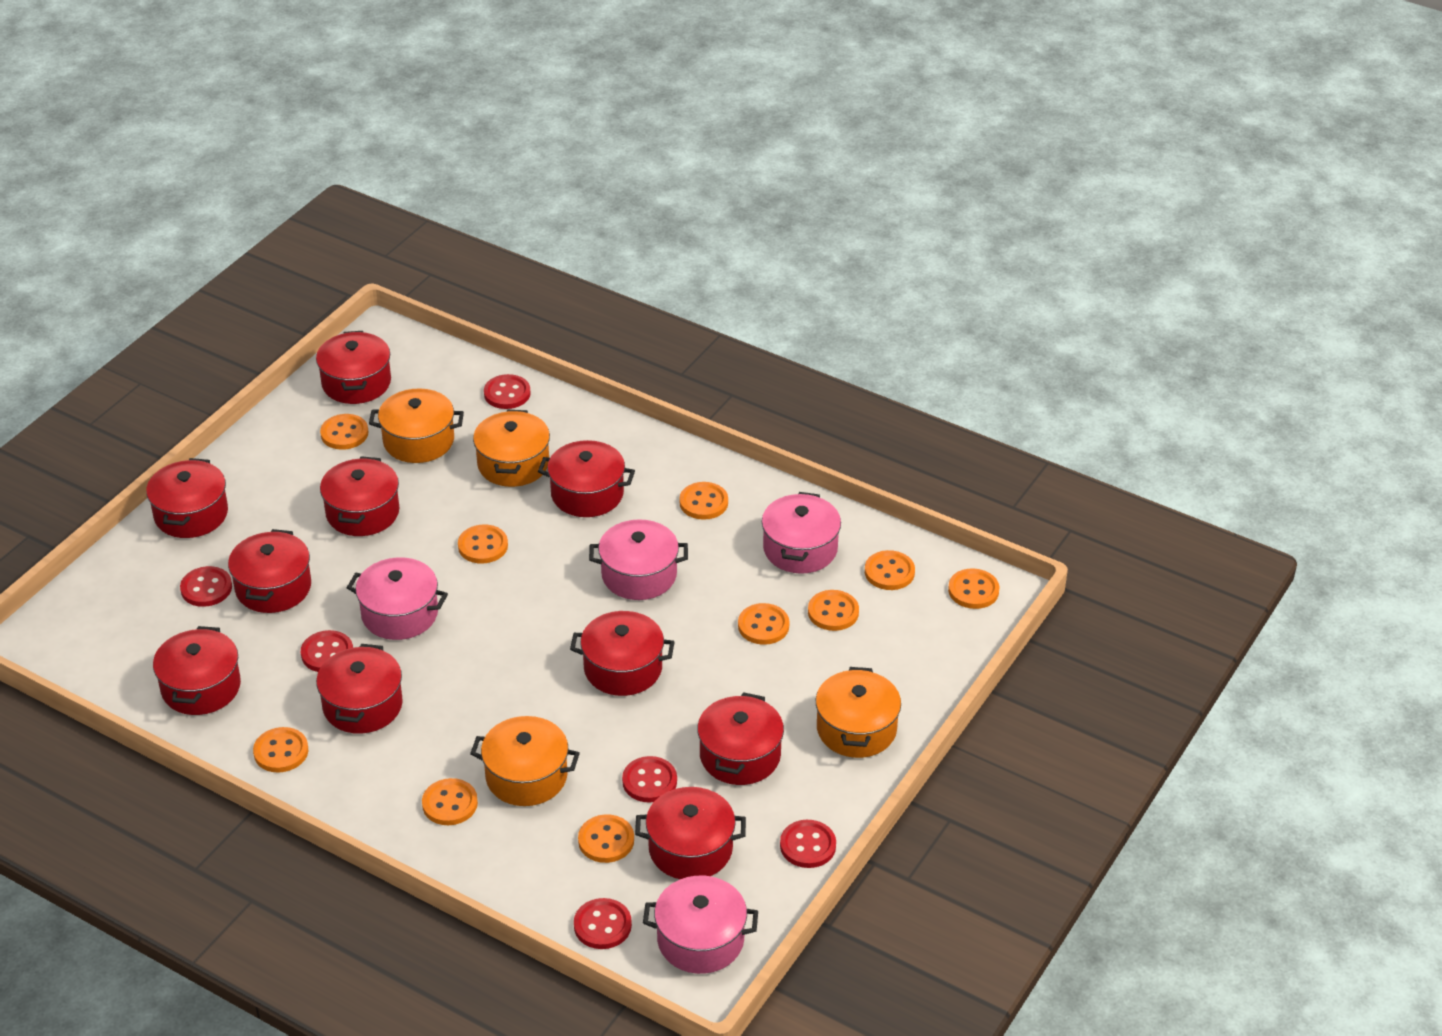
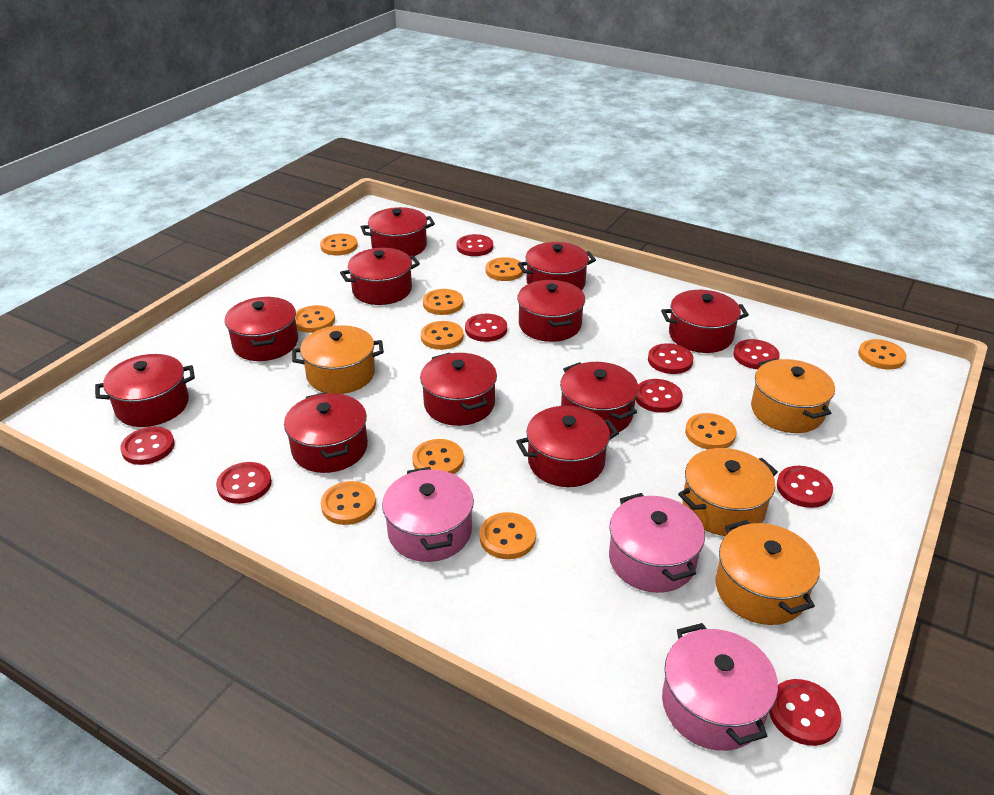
pink pot: [347,557,448,640] [589,519,688,600] [643,876,758,974] [762,492,841,574] = 4 -> [382,467,474,562] [609,493,705,593] [662,623,778,751] = 3
red button: [180,566,232,607] [301,630,353,672] [484,374,531,409] [574,898,632,949] [622,756,677,803] [780,820,836,868] = 6 -> [120,426,175,465] [216,462,272,504] [457,234,493,256] [465,314,507,342] [635,379,683,413] [648,343,694,374] [733,339,780,369] [769,679,841,746] [777,466,833,508] = 9
red pot: [146,458,228,538] [153,626,241,715] [228,529,311,613] [316,331,391,404] [316,644,403,734] [320,456,399,536] [538,440,635,517] [570,611,674,696] [635,787,746,879] [697,692,784,785] = 10 -> [95,354,195,427] [224,297,298,361] [284,392,368,473] [340,248,420,305] [361,207,435,256] [420,353,497,426] [516,406,619,487] [517,280,585,342] [518,242,596,290] [560,362,638,434] [661,290,749,353] = 11

